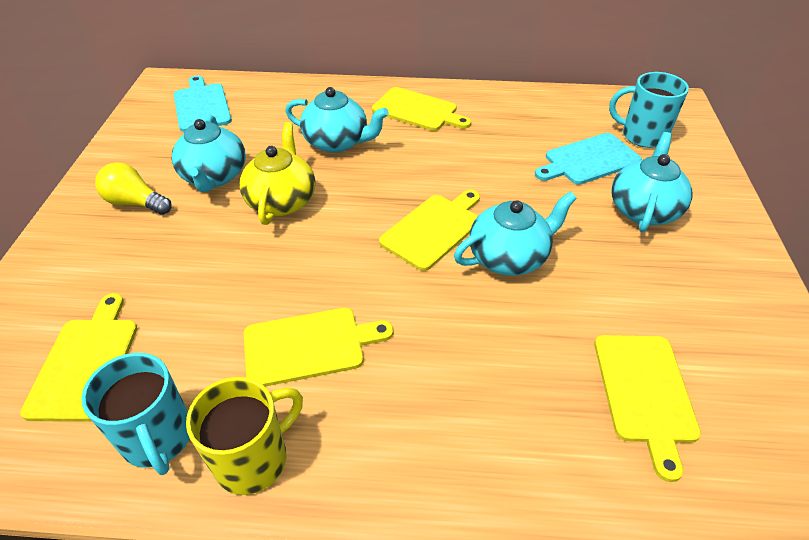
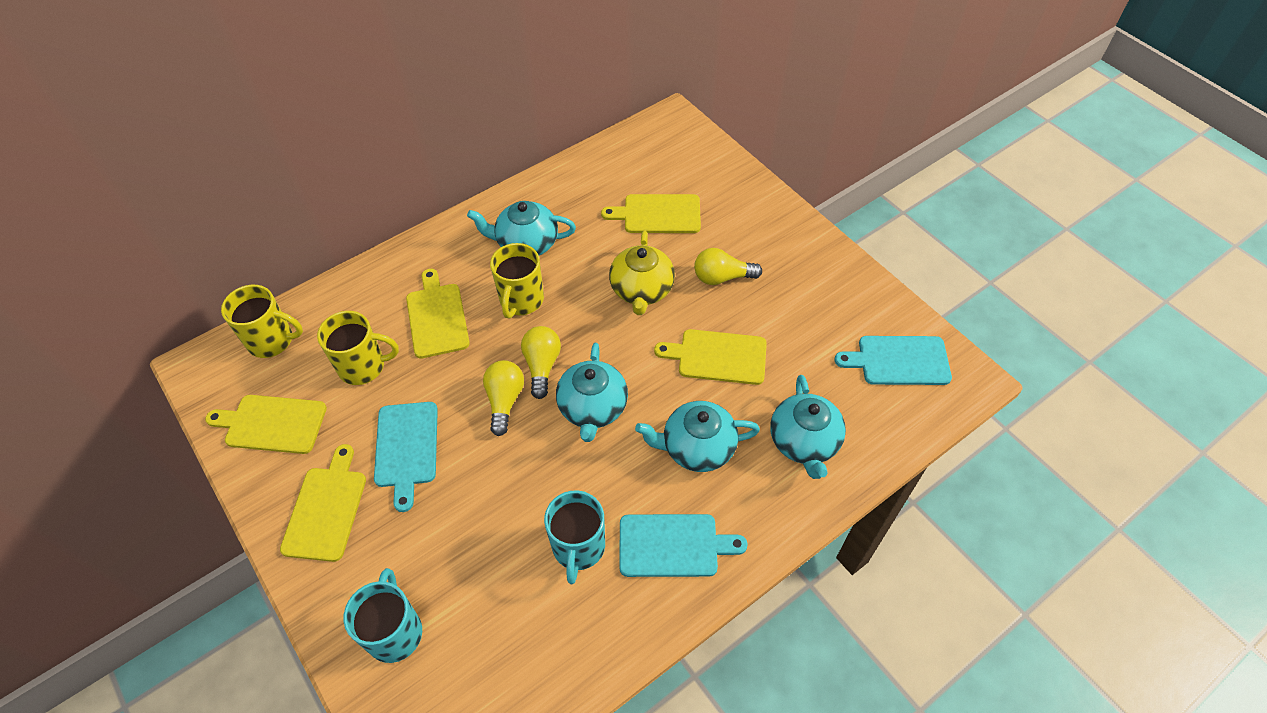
turquoise cutting board: [174,75,232,132] [535,133,642,184] = 2 -> [374,402,438,512] [619,514,748,577] [835,336,952,385] = 3
yellow light bulb: [95,162,172,215] = 1 -> [483,360,524,436] [521,326,561,399] [694,248,762,285] = 3
yellow mug: [186,377,303,495] = 1 -> [221,285,303,358] [317,311,399,385] [490,243,544,319] = 3

